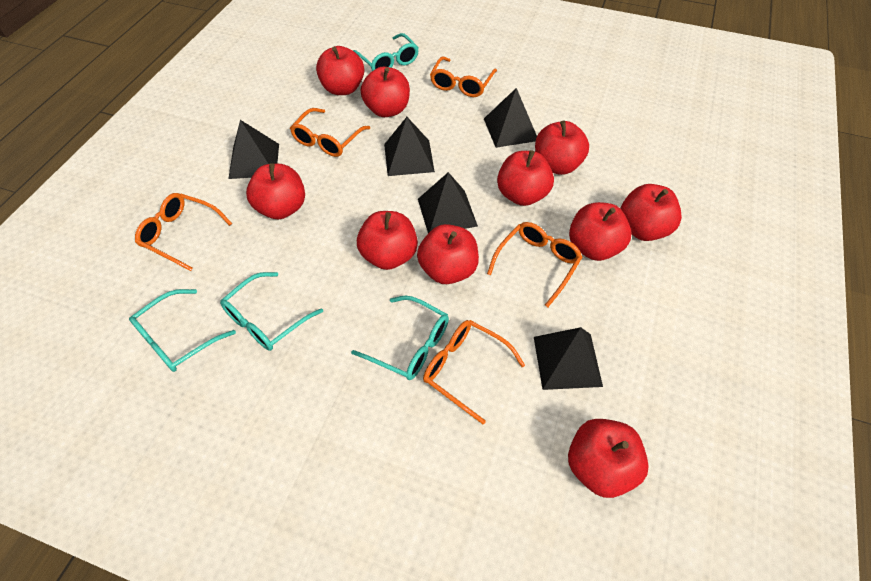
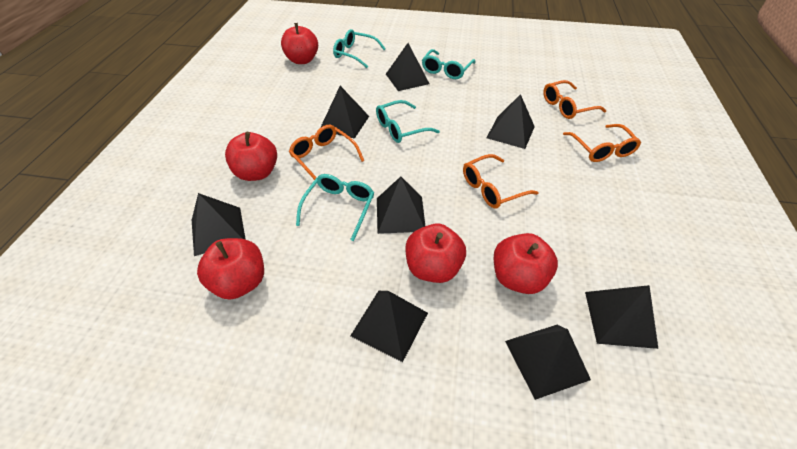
black pyramid: [228,120,279,179] [384,117,435,176] [418,172,478,233] [484,88,537,148] [534,327,603,390] = 5 -> [192,193,246,256] [320,86,369,139] [350,291,428,362] [377,176,425,234] [386,43,429,91] [487,94,535,149] [505,325,591,400] [585,285,658,349] = 8
orange glasses: [135,193,232,271] [290,108,370,157] [423,320,525,424] [430,56,497,97] [487,222,582,307] = 5 -> [289,125,364,180] [463,154,539,208] [543,80,606,119] [563,124,641,162] = 4
red apple: [246,163,305,219] [316,46,364,95] [357,211,418,270] [361,67,410,117] [417,224,479,284] [497,150,554,206] [535,121,589,175] [568,419,649,498] [569,202,631,261] [620,184,682,241] = 10 -> [197,238,264,300] [225,132,277,181] [281,23,318,64] [405,224,466,283] [494,233,558,294] = 5

